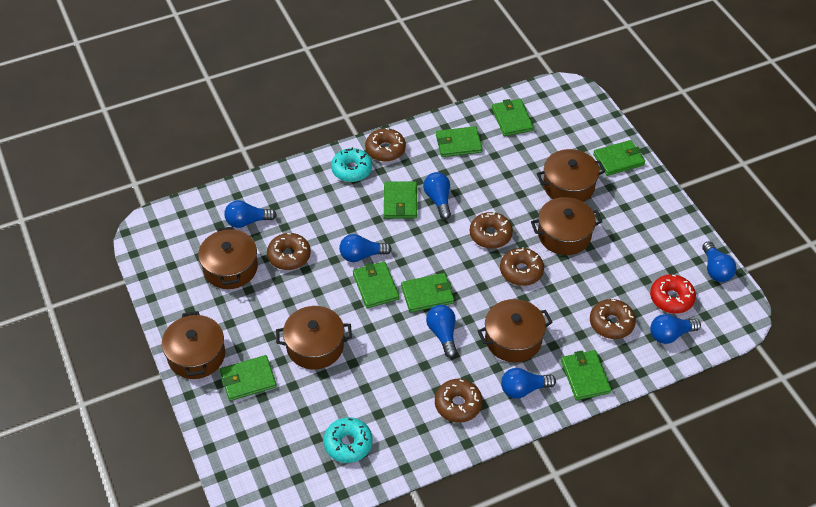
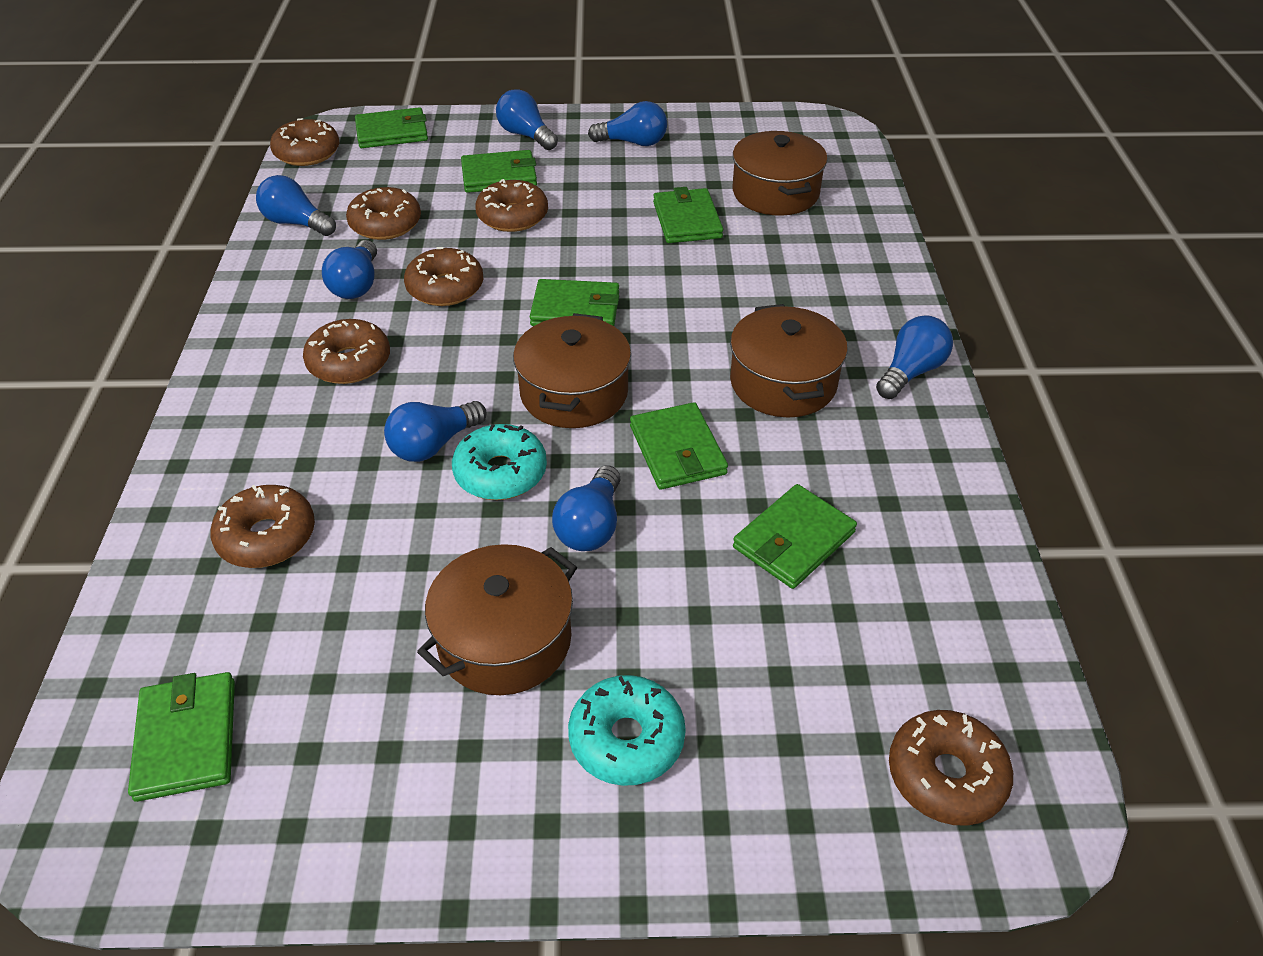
brown donut: [267,233,311,270] [365,128,406,162] [435,379,483,422] [470,212,513,249] [500,247,544,286] [590,299,636,339] = 6 -> [211,485,315,568] [270,118,339,166] [303,319,390,384] [346,187,421,240] [404,247,483,306] [475,179,548,232] [889,710,1013,826] = 7
brown pot: [162,311,225,379] [198,226,258,289] [276,306,352,370] [478,299,553,362] [531,197,602,255] [537,149,606,202] = 6 -> [417,544,577,695] [513,313,631,428] [730,304,848,417] [732,131,827,216] = 4
green wallet: [220,355,277,401] [353,261,399,308] [384,182,417,218] [401,273,454,313] [436,126,483,157] [492,99,534,136] [561,350,611,400] [593,140,645,176] = 8 -> [128,672,235,802] [355,107,428,148] [461,150,537,193] [530,279,619,326] [630,402,728,490] [653,187,723,243] [733,484,857,589] = 7
red donut: [650,274,696,313] = 1 -> none = 0

